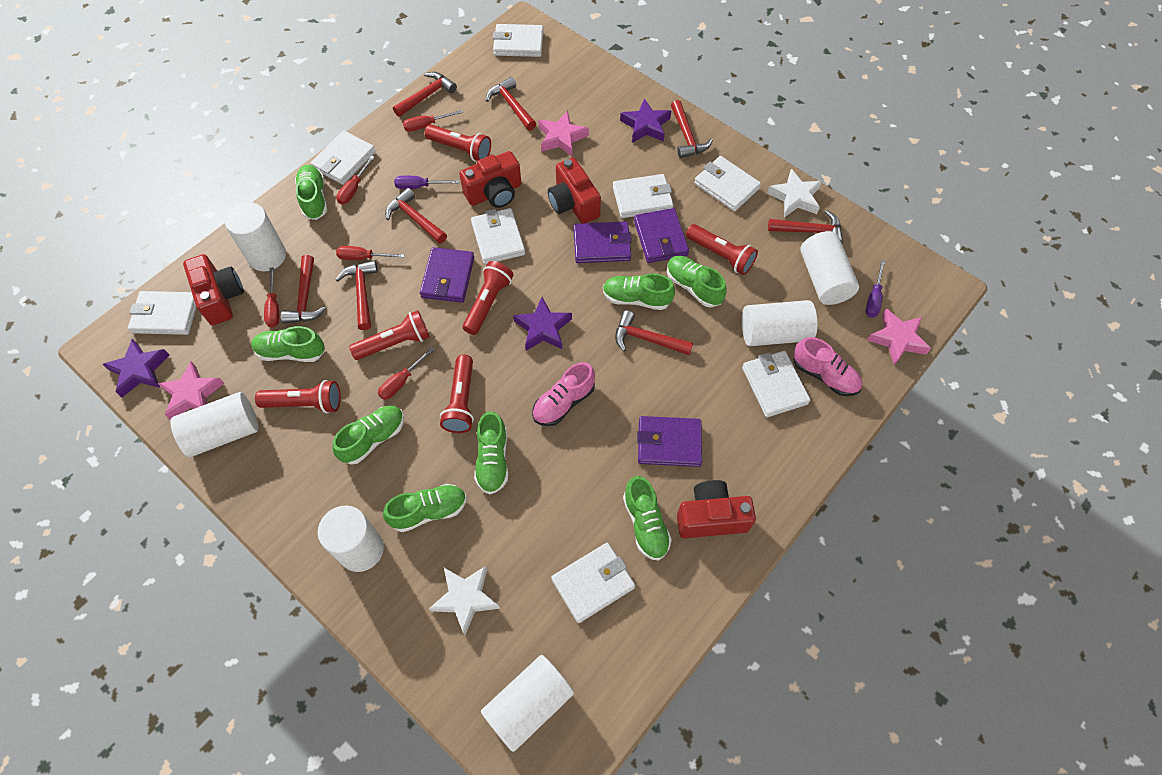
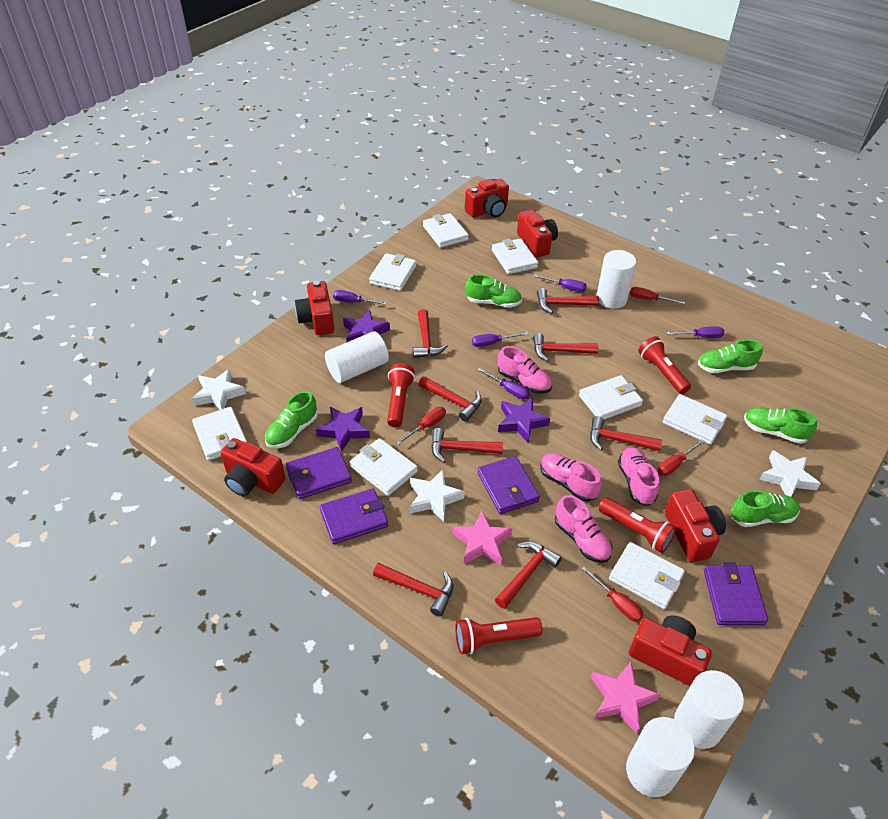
green shoe: [251,326,325,362] [295,165,327,220] [333,405,404,465] [383,484,467,532] [474,411,508,495] [603,273,675,310] [623,476,672,560] [667,256,727,307] = 8 -> [265,391,318,448] [466,274,522,308] [698,340,763,373] [731,490,800,527] [744,407,817,444] = 5
pink shoe: [532,362,595,426] [793,337,863,396] = 2 -> [498,346,552,394] [541,453,602,502] [555,495,612,563] [618,447,659,506] = 4
pink star: [157,362,225,420] [539,111,589,157] [867,308,931,365] = 3 -> [452,511,512,565] [591,662,660,734] = 2
purple screwdriver: [394,176,459,189] [865,260,885,318] = 2 -> [333,290,387,305] [472,332,528,347] [477,368,530,399] [534,275,587,292] [667,327,724,338] = 5
red camera: [183,254,244,325] [459,151,521,208] [548,158,601,223] [677,480,756,538] = 4 -> [220,438,285,496] [295,281,334,335] [465,179,509,218] [517,210,558,257] [629,615,712,686] [665,489,726,562] = 6
red flashlight: [255,380,341,413] [349,310,430,360] [425,124,491,161] [440,355,474,433] [463,261,514,335] [686,224,758,275] = 6 -> [387,363,415,427] [455,617,542,655] [598,498,676,553] [638,336,691,394] = 4
red screwdriver: [264,267,279,327] [336,155,374,204] [336,246,404,260] [378,347,435,400] [403,110,463,132] = 5 -> [396,407,446,444] [582,566,643,622] [630,287,685,304] [658,440,705,476] = 4
white cylinder: [170,392,259,457] [225,202,286,271] [318,506,384,572] [481,655,574,752] [742,300,818,346] [800,231,859,305] = 6 -> [325,331,389,383] [596,250,636,309] [626,717,695,797] [674,670,744,749] = 4
white star: [429,566,500,635] [767,169,822,217] = 2 -> [192,369,246,410] [410,470,465,522] [759,450,821,497] = 3

